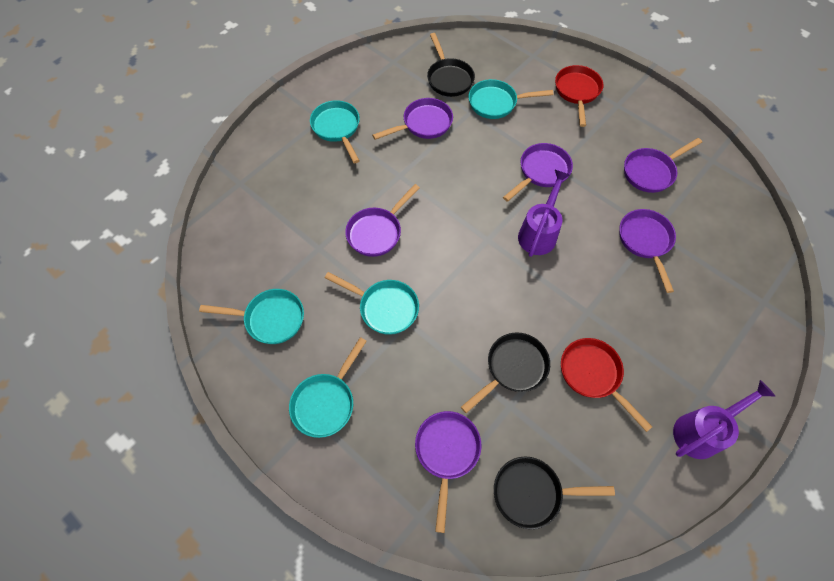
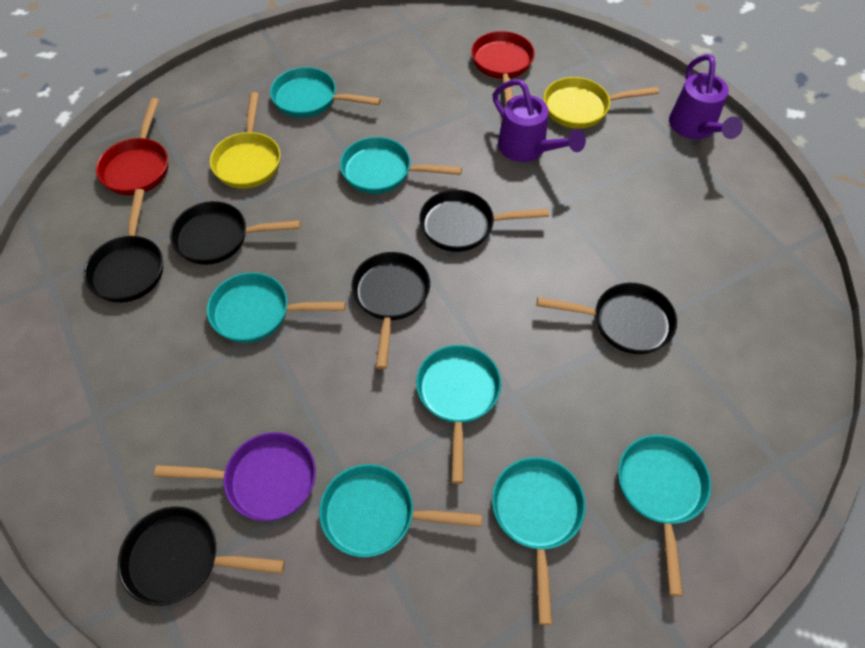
black pan: [427,33,475,97] [461,332,550,413] [494,457,615,529] = 3 -> [84,189,163,303] [118,506,285,606] [170,201,301,265] [351,252,430,369] [419,190,549,252] [537,283,677,354] = 6
purple pan: [345,184,420,257] [372,98,453,140] [415,411,481,533] [503,143,573,202] [619,209,676,293] [624,138,702,193] = 6 -> [154,432,316,521] = 1
turquoise pan: [199,289,304,344] [289,337,367,438] [310,100,360,163] [324,272,419,335] [469,79,553,119] = 5 -> [207,272,346,343] [270,67,381,118] [319,464,482,557] [340,137,462,194] [416,345,502,484] [492,457,586,625] [618,435,711,596] = 7
yellow pan: none = 0 -> [210,92,281,189] [543,77,659,129] = 2

